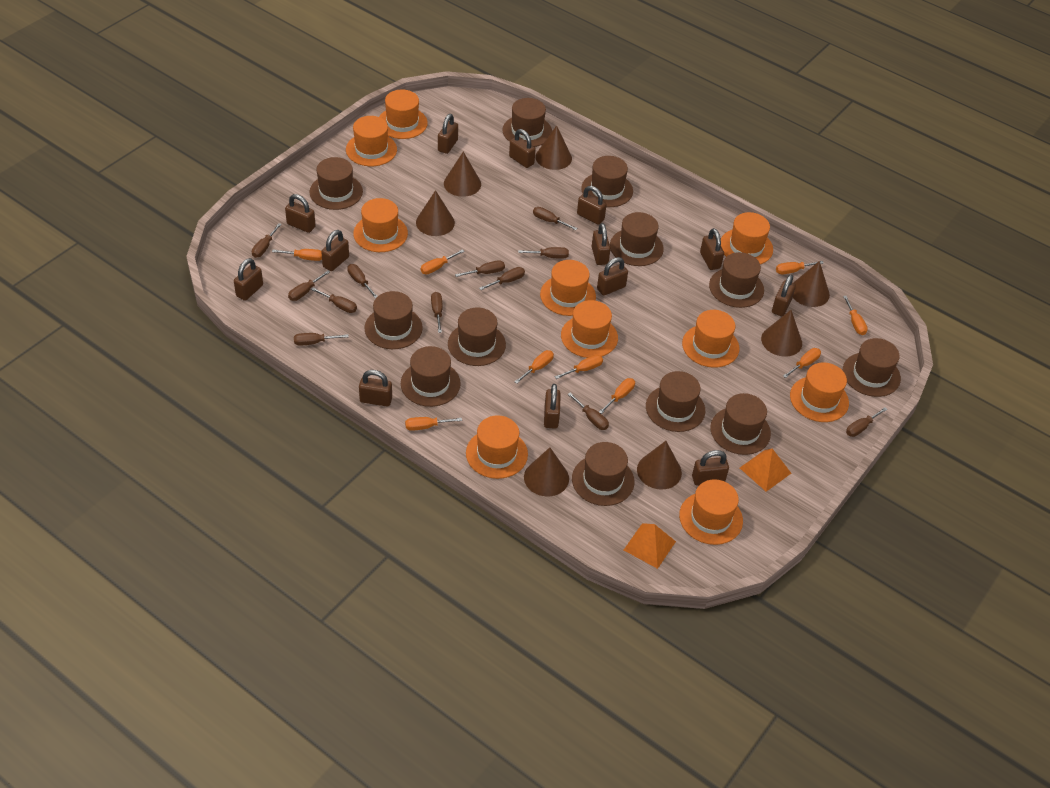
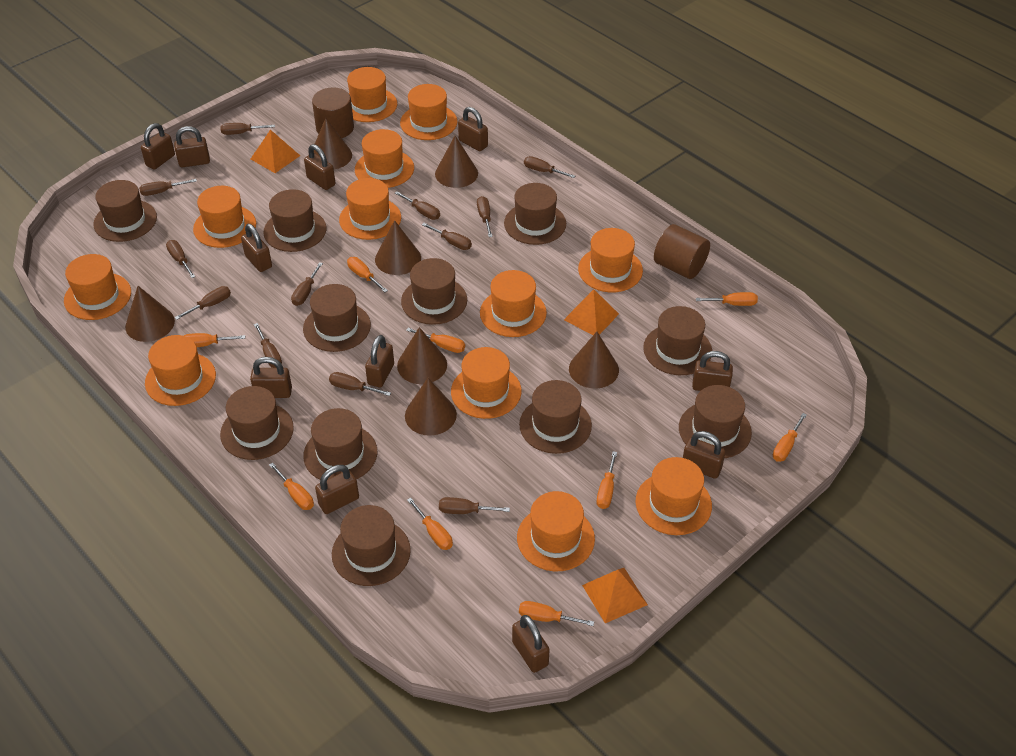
brown cylinder: none = 0 -> [312,87,354,138] [654,224,710,279] = 2
brown hat: [309,157,363,210] [364,291,423,349] [401,346,461,407] [448,307,506,366] [502,98,552,147] [572,442,634,506] [581,156,633,207] [610,212,664,266] [646,371,705,432] [709,252,764,308] [710,393,771,455] [843,338,901,397] = 12 -> [93,180,157,242] [220,386,294,460] [263,189,326,252] [303,284,371,352] [303,408,377,480] [332,505,411,586] [401,258,467,325] [504,183,566,245] [519,380,592,454] [643,306,712,375] [679,385,752,458] = 11
brown padlock: [234,258,263,301] [285,194,316,233] [321,230,349,271] [359,370,392,407] [438,114,458,154] [509,129,536,168] [544,384,561,428] [577,186,607,225] [592,223,611,265] [597,257,628,296] [692,450,729,486] [700,228,724,270] [772,275,796,316] = 13 -> [141,123,175,169] [174,126,210,167] [241,224,272,272] [250,357,292,398] [304,144,336,190] [315,465,359,514] [365,335,394,387] [458,107,488,151] [512,615,550,673] [683,431,725,479] [692,351,733,391] = 11
orange hat: [346,116,397,166] [353,198,408,252] [379,89,428,139] [466,415,528,479] [540,260,596,316] [561,300,618,358] [679,479,743,545] [682,310,739,368] [721,212,773,265] [790,362,849,422] = 10 -> [64,254,131,320] [145,335,216,406] [193,186,256,248] [339,178,401,240] [347,67,397,122] [355,129,414,188] [400,84,457,140] [451,347,521,419] [480,270,547,337] [517,491,595,571] [578,228,643,292] [636,457,712,535] = 12
orange pyramid: [624,523,676,569] [740,449,791,492] = 2 -> [251,130,300,173] [564,289,619,335] [582,568,648,623] = 3

